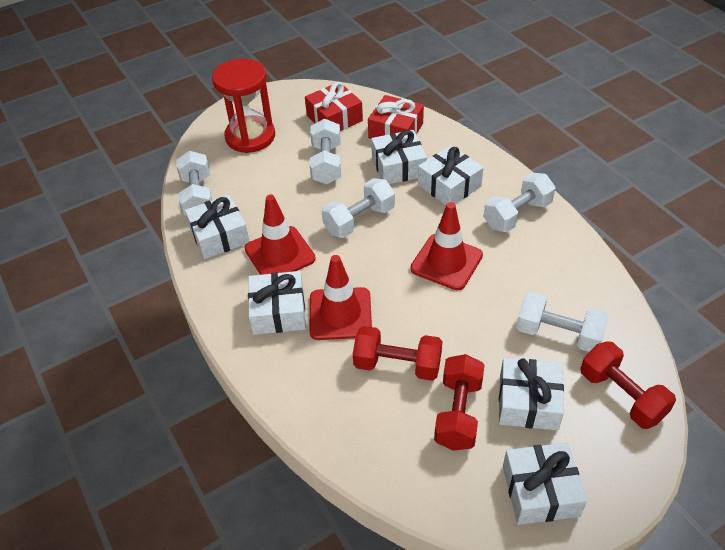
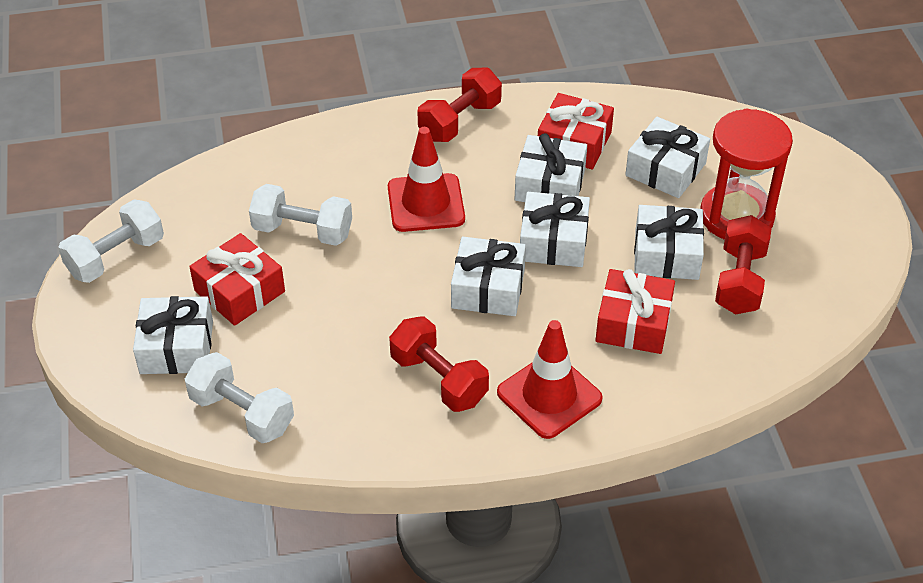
red gift: [305,82,363,131] [368,95,424,139] = 2 -> [189,233,285,326] [538,93,614,170] [595,269,675,354] = 3
red traffic cone: [245,195,316,275] [309,255,372,340] [410,202,483,290] = 3 -> [388,127,465,232] [497,320,603,439] = 2
white dumbbell: [176,151,212,215] [310,119,341,184] [322,178,395,238] [483,173,556,232] [516,292,609,352] = 5 -> [58,199,164,283] [185,352,294,443] [249,184,352,246] = 3

